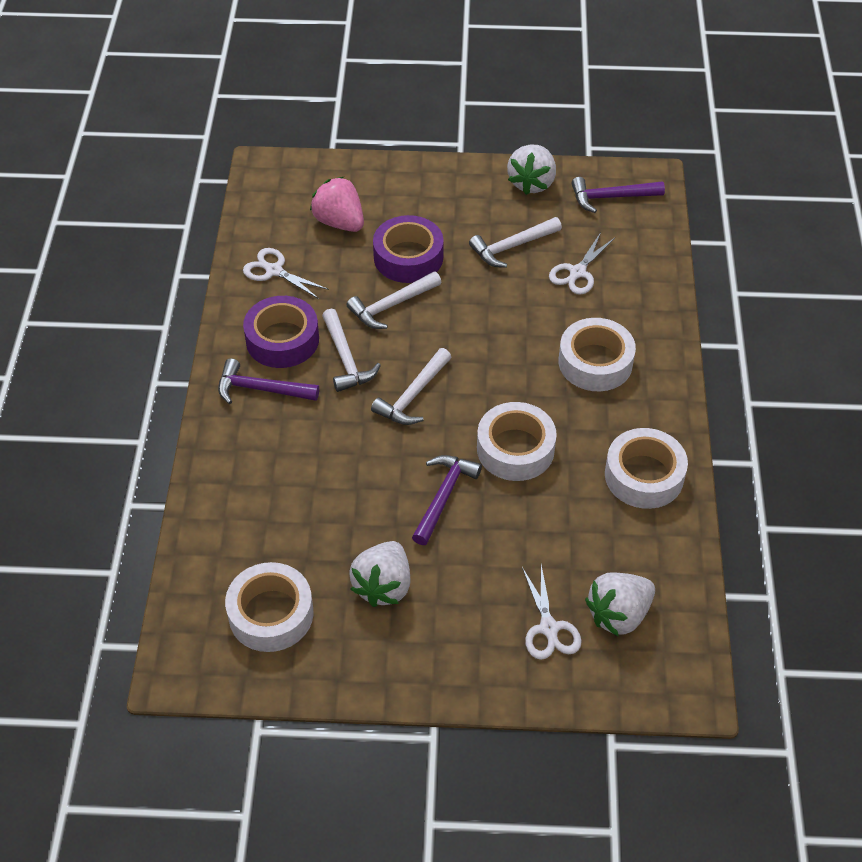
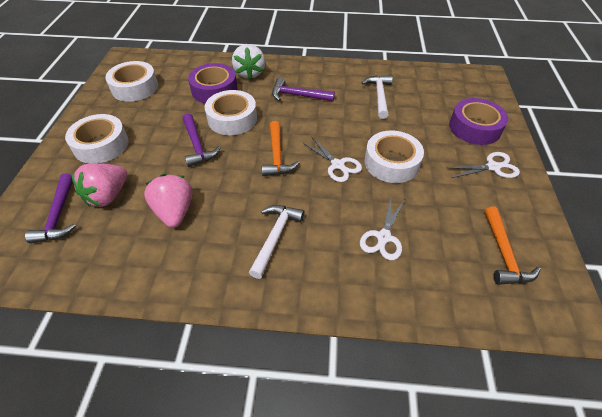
orange hammer: none = 0 -> [262,121,299,176] [484,207,541,285] = 2
pink strawberry: [310,177,364,232] = 1 -> [72,163,127,207] [144,174,192,228] = 2
white hammer: [322,309,381,392] [347,271,442,329] [371,348,451,425] [469,217,562,268] = 4 -> [249,205,305,279] [362,75,393,119] = 2
white strawberry: [350,541,411,607] [507,145,556,195] [585,572,655,637] = 3 -> [232,44,265,80] = 1

